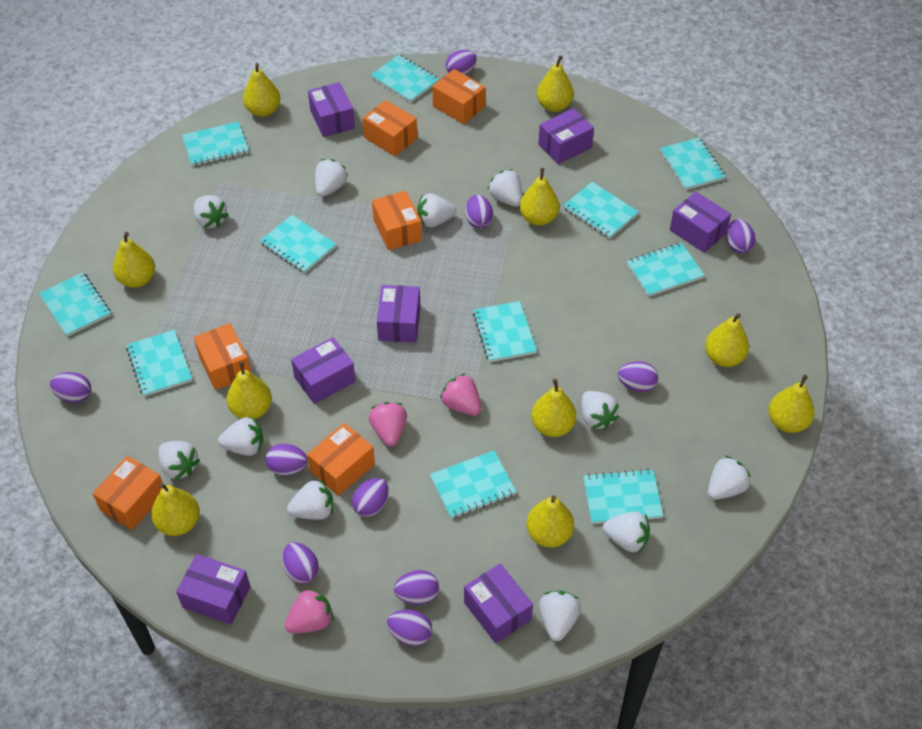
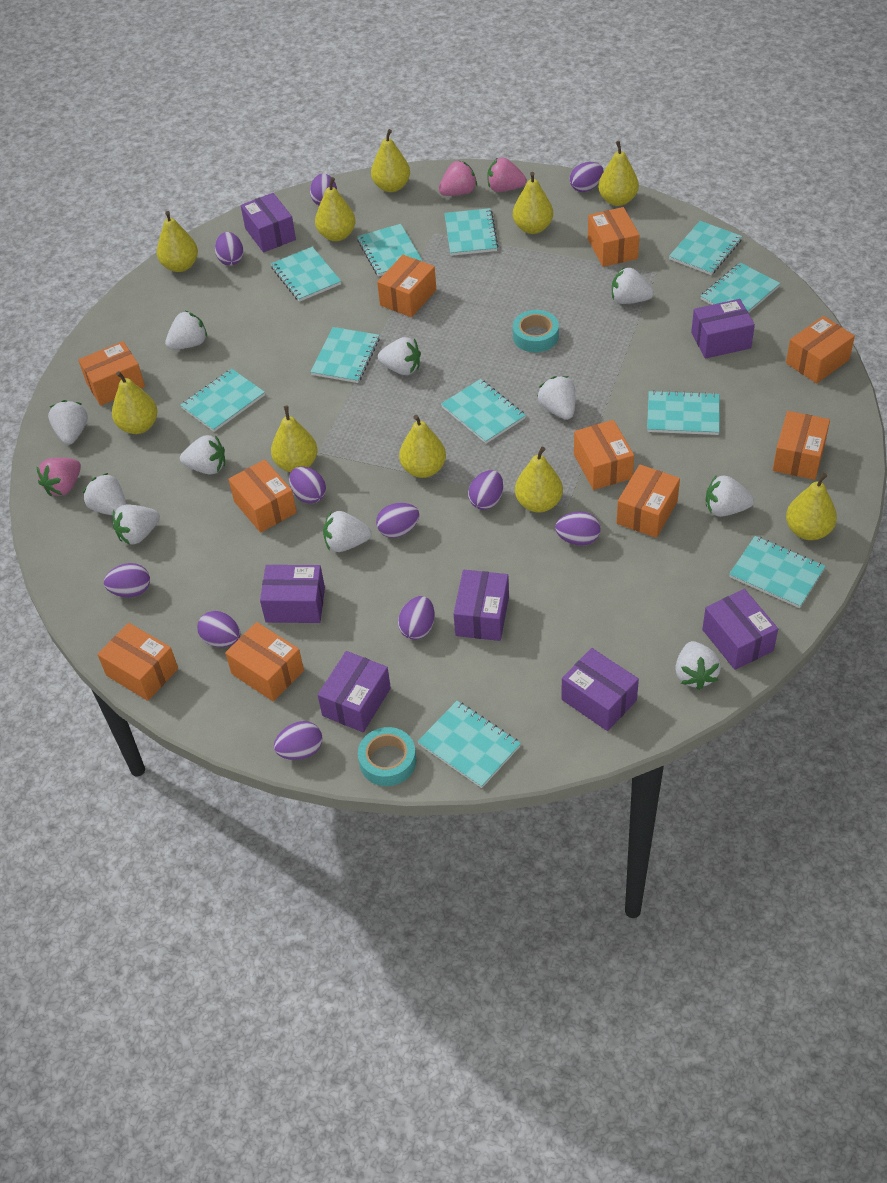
orange box: [93,456,163,530] [194,323,251,390] [307,423,375,496] [363,100,417,156] [372,191,422,250] [432,69,485,124] = 6 -> [78,341,145,406] [97,623,178,701] [225,622,304,702] [228,459,297,533] [377,255,436,317] [574,420,634,490] [588,207,640,267] [616,465,680,538] [773,411,830,480] [786,316,855,384] = 10
purple egg: [50,372,91,403] [266,444,308,475] [282,542,319,584] [352,478,389,517] [387,609,432,646] [394,570,439,605] [445,50,477,75] [465,195,493,228] [618,362,658,392] [726,219,755,254] = 10 -> [104,563,150,597] [197,611,240,647] [215,232,244,266] [274,721,322,760] [289,466,326,504] [310,174,337,205] [376,503,419,538] [398,596,435,640] [468,470,503,510] [555,512,600,546] [570,162,604,192] = 11
turquoise tape: none = 0 -> [358,727,416,786] [513,310,559,352] = 2

